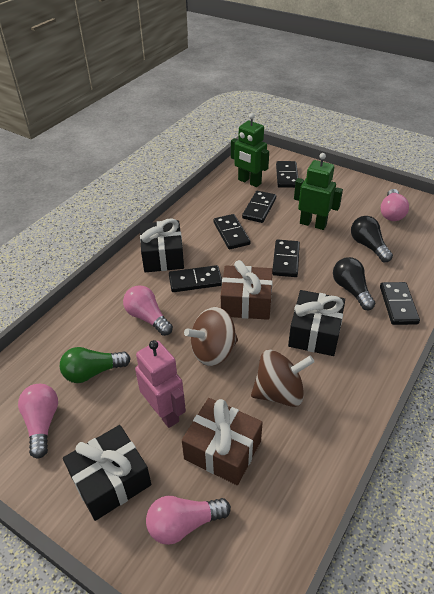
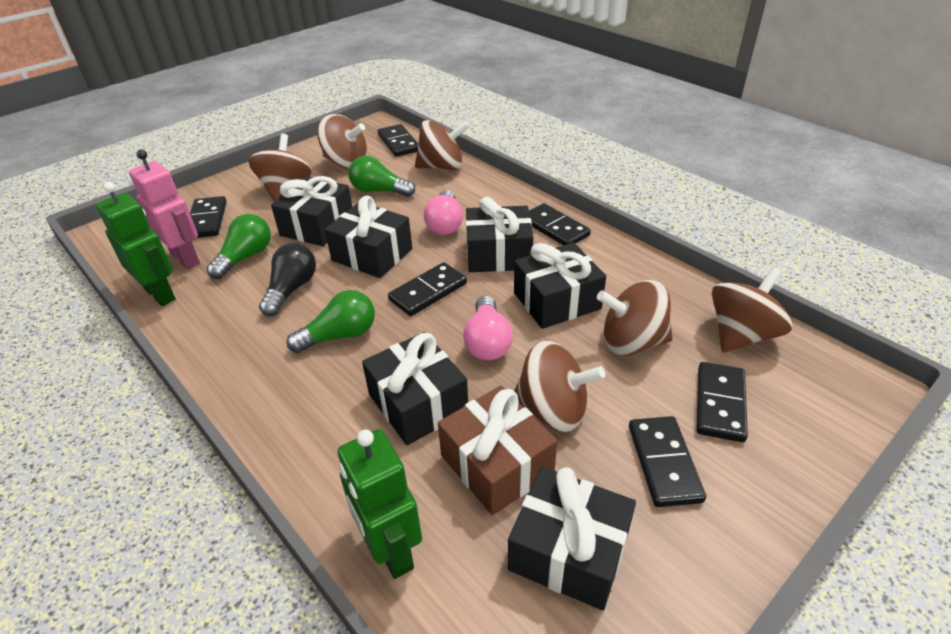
black gift: [63,425,151,521] [140,218,184,272] [288,290,345,356] = 3 -> [271,176,352,246] [325,196,412,278] [362,332,468,445] [466,197,533,272] [508,467,636,610] [514,243,606,329] = 6
black light bulb: [333,257,375,310] [351,216,393,262] = 2 -> [259,243,316,316] = 1
brown gift: [182,398,263,485] [221,260,273,320] = 2 -> [438,386,557,515] = 1
brown spinning top: [184,307,238,366] [251,350,314,407] = 2 -> [248,134,311,202] [317,114,367,168] [415,120,469,170] [514,341,605,432] [597,280,673,356] [712,266,792,352] = 6
green light bulb: [60,347,131,383] = 1 -> [206,214,271,279] [287,290,375,353] [348,156,415,197] = 3
pink light bulb: [18,384,58,459] [123,285,173,336] [146,496,231,545] [381,189,409,221] = 4 -> [424,190,463,235] [463,296,513,360] = 2

